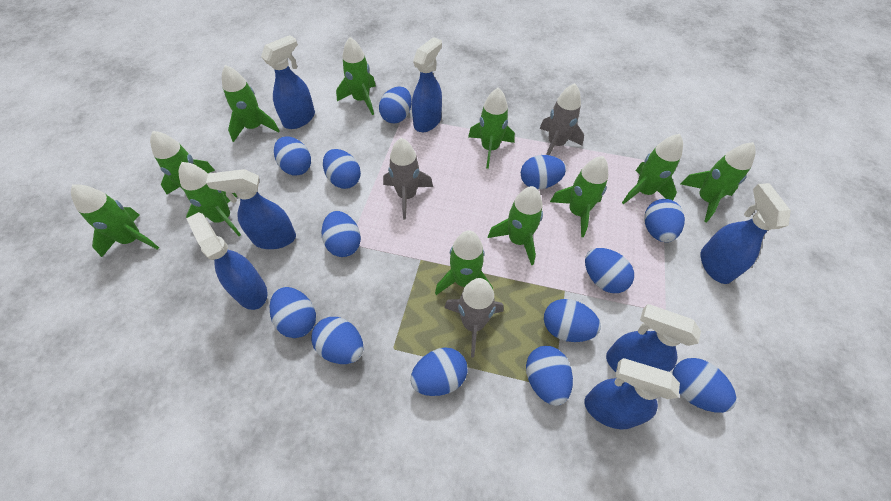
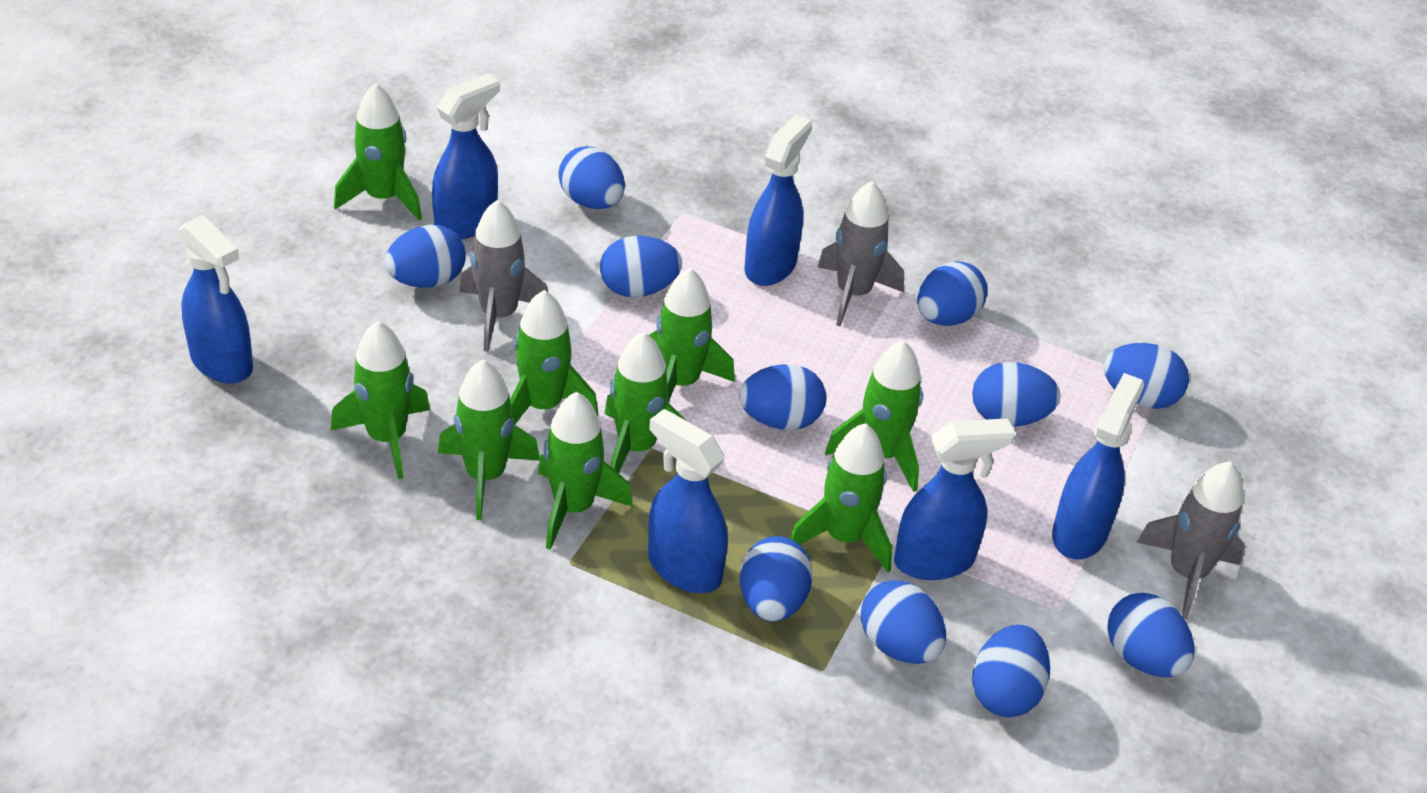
blue egg: [270,287,316,338] [274,136,311,176] [311,317,364,364] [322,211,361,257] [323,149,361,189] [379,87,412,123] [410,348,467,396] [521,155,566,189] [526,346,573,406] [544,299,601,342] [585,248,634,293] [644,199,685,242] [672,358,736,413] = 13 -> [384,225,466,288] [558,146,625,209] [600,236,682,297] [739,364,826,430] [740,536,813,622] [860,580,946,664] [917,261,988,326] [972,362,1060,427] [972,624,1050,717] [1103,343,1189,409] [1107,593,1194,677] = 11
blue spray bottle: [186,212,267,310] [206,169,296,249] [261,35,315,129] [412,37,442,132] [584,358,680,429] [606,304,701,372] [701,183,791,284] = 7 -> [178,215,253,384] [432,73,499,239] [648,409,728,593] [744,115,812,286] [894,418,1015,580] [1052,373,1144,559] = 6
green rocket: [71,184,159,257] [150,131,215,194] [179,162,241,236] [222,65,280,142] [336,37,376,115] [435,230,493,295] [468,87,515,169] [488,186,543,265] [550,156,608,237] [622,134,683,204] [681,142,756,222] = 11 -> [331,321,430,479] [334,83,422,220] [438,360,540,520] [510,290,599,425] [538,392,633,550] [604,332,687,473] [649,268,735,402] [790,423,892,573] [825,340,923,492] = 9

